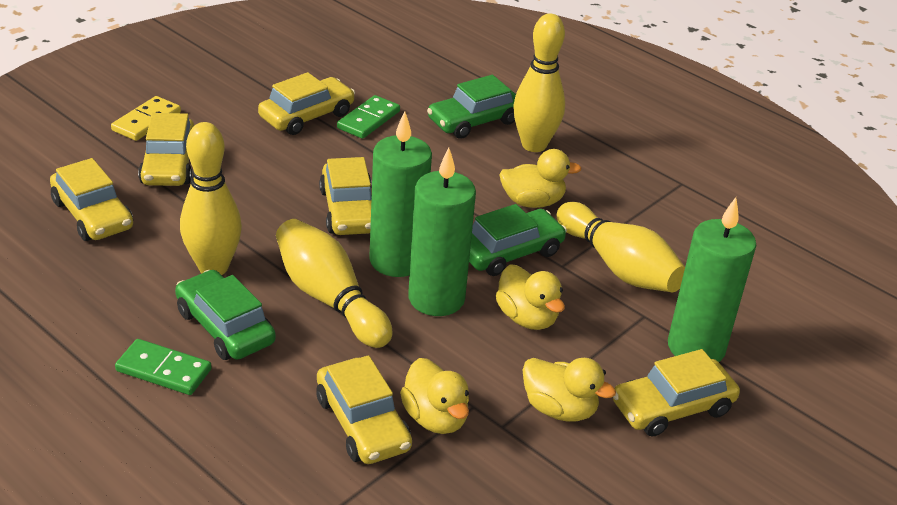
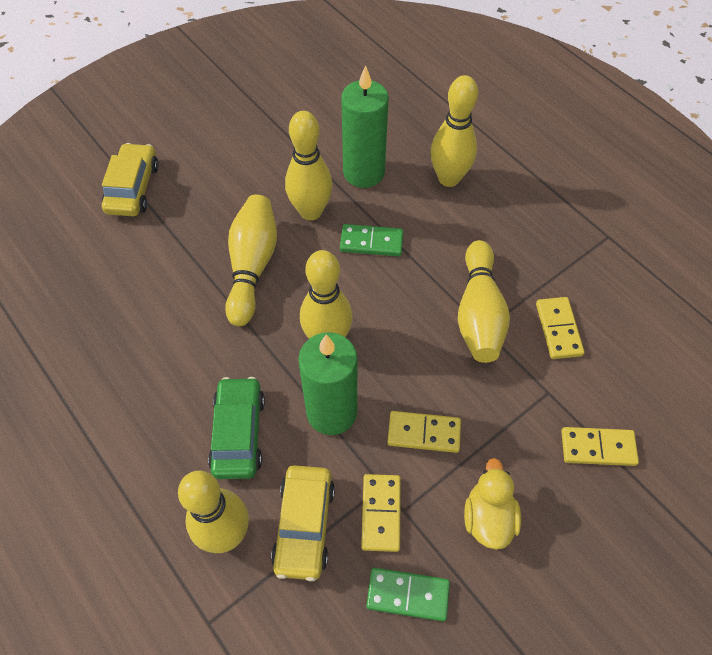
green candle: [369,111,432,277] [408,148,476,316] [668,197,756,362] = 3 -> [298,332,357,435] [341,65,389,188] = 2
green car: [175,270,276,360] [427,75,516,139] [469,204,567,276] = 3 -> [208,377,265,479] = 1
yellow bowling pin: [180,122,242,275] [276,219,393,348] [513,13,565,152] [557,202,685,292] = 4 -> [178,471,249,553] [225,194,277,326] [285,111,333,220] [300,250,353,339] [431,75,478,187] [458,240,510,363] = 6
yellow car: [50,158,133,241] [138,113,194,186] [258,72,355,135] [316,355,412,464] [319,157,372,235] [613,349,740,437] = 6 -> [102,143,159,216] [271,465,335,581] = 2
yellow domino: [111,96,181,141] = 1 -> [361,474,401,552] [387,411,461,453] [536,297,584,359] [561,427,639,466] = 4
yellow duck: [400,358,469,434] [496,264,565,330] [499,149,582,208] [522,358,616,422] = 4 -> [464,458,521,550] = 1

